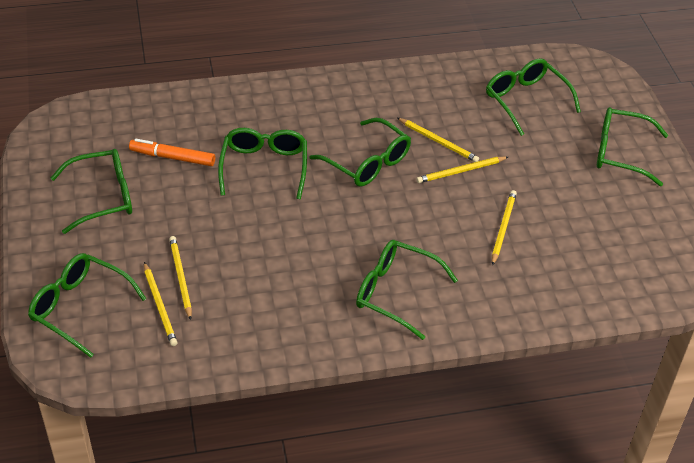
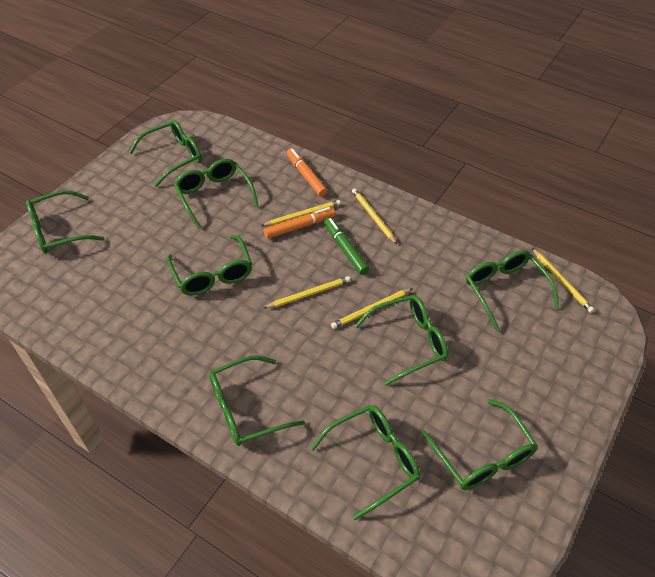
green glasses: [28,253,147,358] [51,149,132,234] [218,128,307,199] [309,118,411,187] [356,240,458,340] [486,59,581,136] [597,107,668,186] = 7 -> [26,190,104,254] [129,119,202,187] [167,235,252,296] [174,159,259,229] [209,356,305,446] [310,405,420,520] [354,295,448,386] [422,399,538,490] [466,250,559,332] = 9
green marker: none = 0 -> [324,217,369,275] = 1
orange marker: [129,139,215,166] = 1 -> [264,207,336,239] [287,149,328,197] = 2

